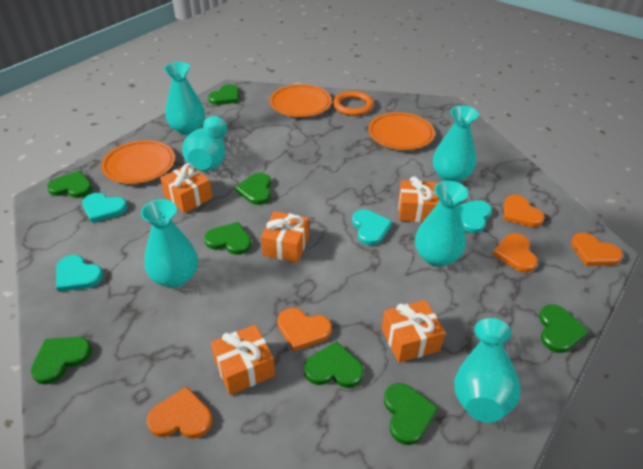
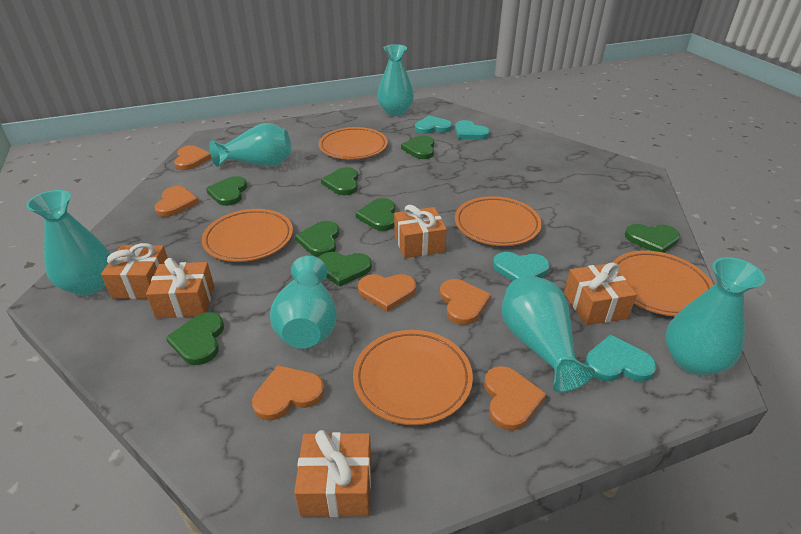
orange heart: [147,387,212,439] [277,308,332,351] [493,233,538,273] [504,195,545,227] [571,233,623,266] = 5 -> [155,186,199,217] [174,145,212,170] [252,365,325,421] [358,274,416,312] [440,279,491,325] [484,366,546,431] = 6
orange plate: [101,140,175,184] [270,84,332,117] [368,112,435,150] = 3 -> [202,209,293,262] [318,127,388,159] [353,330,473,425] [455,196,542,246] [613,250,713,317] = 5
orange ring: [333,91,374,116] = 1 -> none = 0

